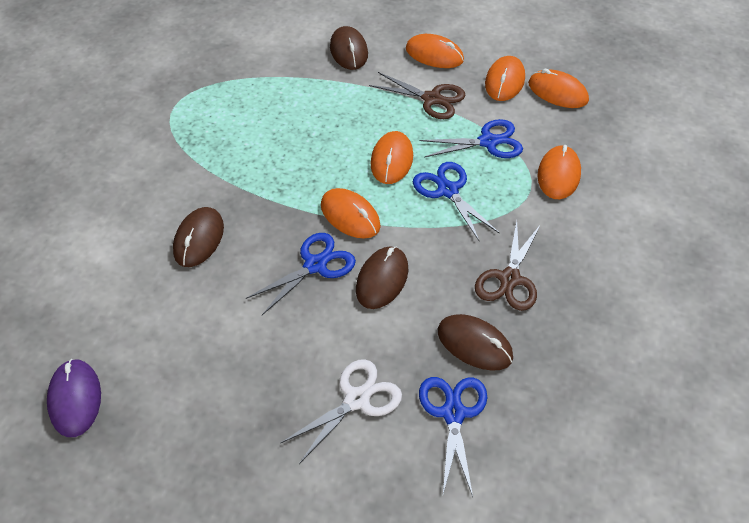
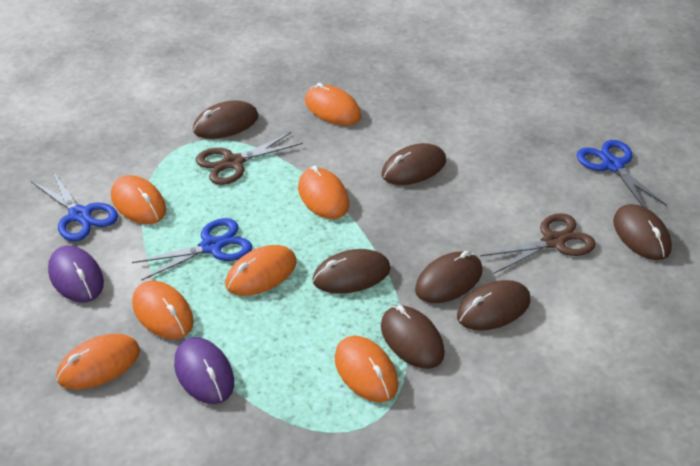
blue scissors: [246,233,356,315] [413,162,499,241] [419,377,487,497] [420,119,523,158] = 4 -> [31,170,118,241] [132,218,252,281] [577,140,667,207] = 3
brown mouse: [173,207,224,267] [330,26,368,70] [356,246,409,309] [438,314,513,371] = 4 -> [193,100,258,139] [313,249,391,294] [381,305,445,369] [382,143,446,185] [415,251,483,303] [457,280,531,331] [613,204,672,260] = 7
orange mouse: [321,188,381,239] [370,131,413,184] [406,34,464,68] [485,56,525,101] [528,69,589,108] [538,145,581,199] = 6 -> [56,334,140,390] [111,175,166,224] [132,281,194,339] [226,245,297,296] [298,165,349,219] [305,83,361,126] [335,336,398,402] = 7
purple mouse: [47,359,101,437] = 1 -> [48,246,104,303] [174,337,234,404] = 2
white scissors: [281,359,402,464] = 1 -> none = 0

